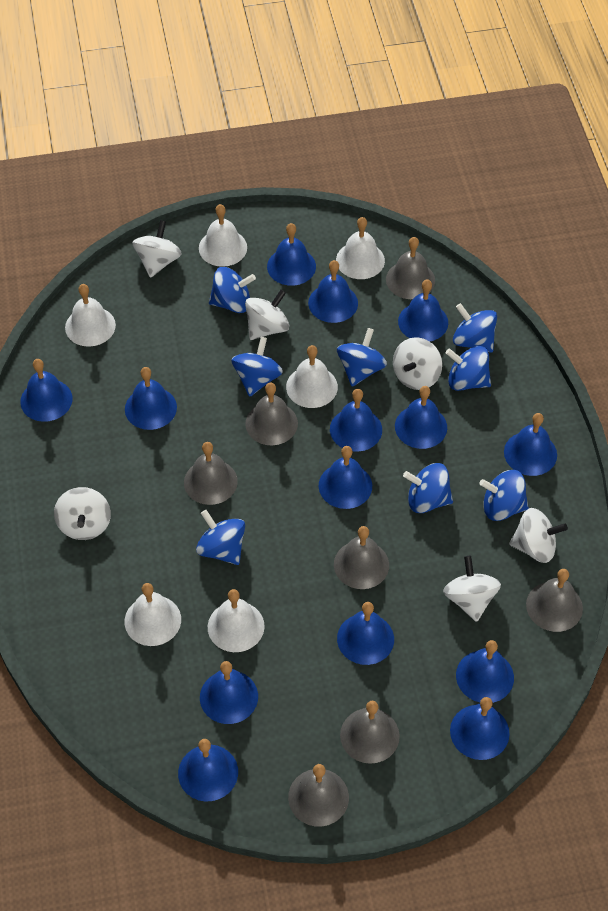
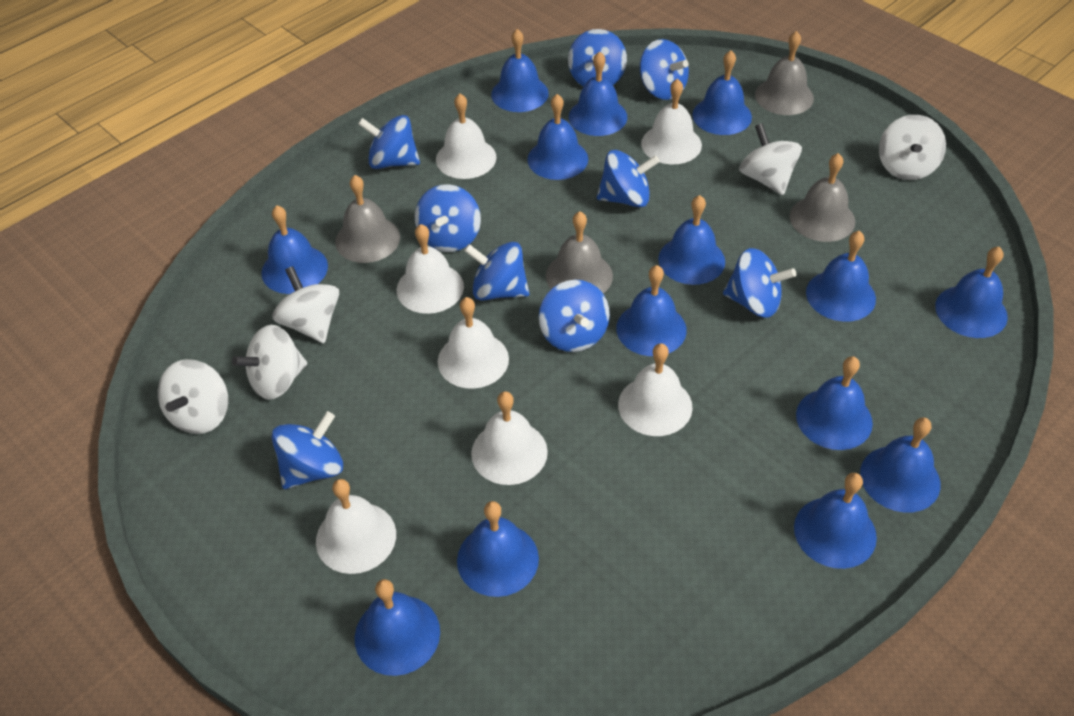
blue spinning top: [196,510,245,565] [209,267,256,313] [231,337,283,397] [337,328,387,387] [403,463,453,513] [445,346,491,391] [453,303,497,353] [479,470,529,521] = 8 -> [271,411,343,489] [358,115,420,169] [415,184,481,252] [464,242,529,301] [539,280,610,352] [568,29,627,87] [597,150,660,207] [640,39,689,100] [723,248,796,318] = 9
grey bell: [184,442,238,505] [245,382,298,445] [288,764,349,827] [334,526,389,589] [340,701,400,764] [386,237,435,299] [526,569,583,632] = 7 -> [335,175,400,263] [546,211,613,293] [755,31,814,115] [790,153,855,242] = 4
white bell: [65,284,116,347] [125,583,181,646] [199,204,247,267] [208,589,265,652] [286,345,338,408] [336,217,385,279] = 6 -> [316,479,396,574] [397,224,464,314] [436,94,496,179] [438,297,509,389] [471,391,548,485] [618,343,693,436] [641,79,702,164] = 7
white spinning top: [54,487,111,540] [132,220,182,278] [245,289,289,340] [393,337,442,390] [443,556,501,622] [509,508,568,563] = 6 -> [158,359,228,434] [232,325,307,400] [272,266,339,343] [739,123,802,195] [879,115,946,180] = 5

